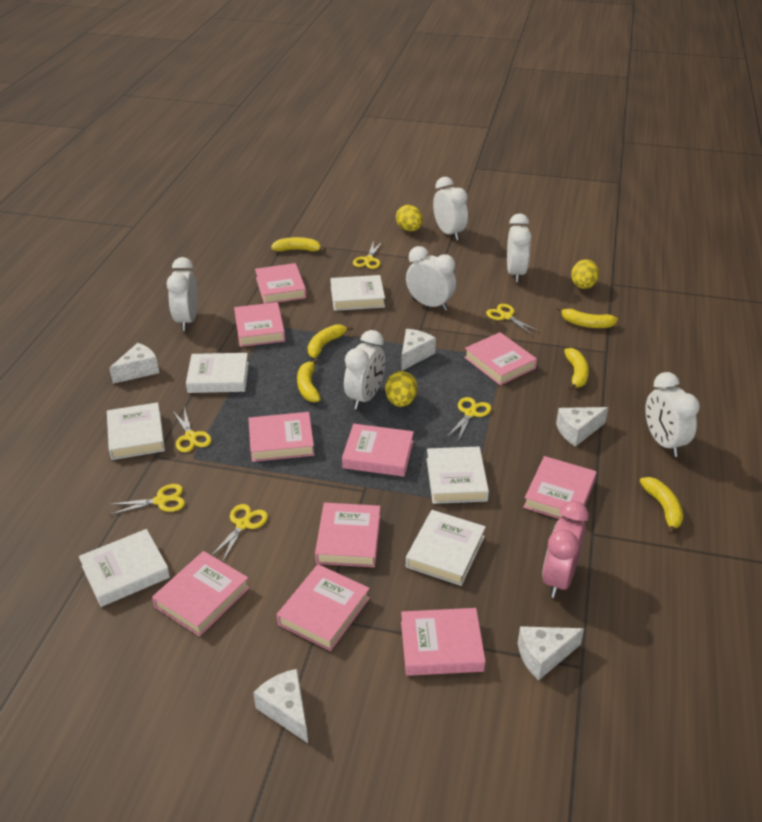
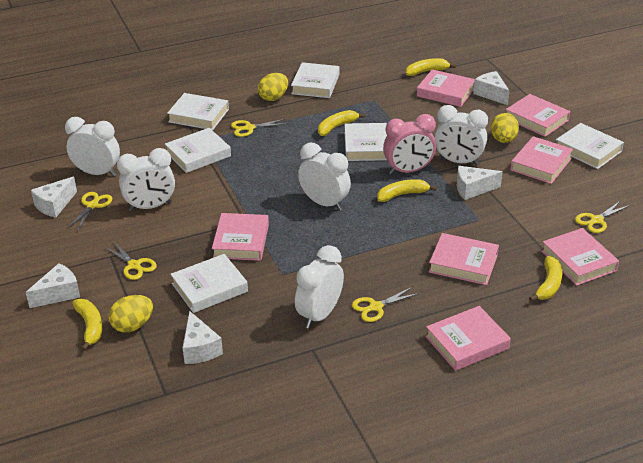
pink book: [152,551,250,637] [234,302,285,347] [248,412,314,462] [255,263,306,304] [277,564,370,651] [315,503,380,567] [342,424,414,477] [401,608,485,676] [464,332,537,385] [523,456,597,519] = 10 -> [212,213,269,261] [417,69,475,107] [425,306,511,371] [429,233,499,285] [506,94,570,137] [510,136,573,184] [541,228,619,286] = 7
white clock: [167,257,198,331] [344,330,385,410] [406,246,456,311] [433,177,468,241] [507,213,532,283] [645,372,700,457] = 6 -> [65,117,120,177] [117,148,175,211] [295,245,344,329] [298,143,351,211] [434,105,488,165] = 5
yellow banana: [271,237,326,252] [297,358,321,402] [308,324,353,358] [557,306,618,328] [564,348,589,391] [640,477,683,535] = 6 -> [72,299,102,351] [318,110,365,136] [377,179,437,202] [406,58,456,76] [529,256,562,301] = 5
yellow scissors: [108,484,185,515] [172,407,212,452] [212,504,268,562] [353,240,383,269] [446,397,492,441] [486,304,540,336] = 6 -> [67,192,112,231] [104,242,157,280] [231,119,288,137] [352,287,420,322] [575,201,630,233] = 5

